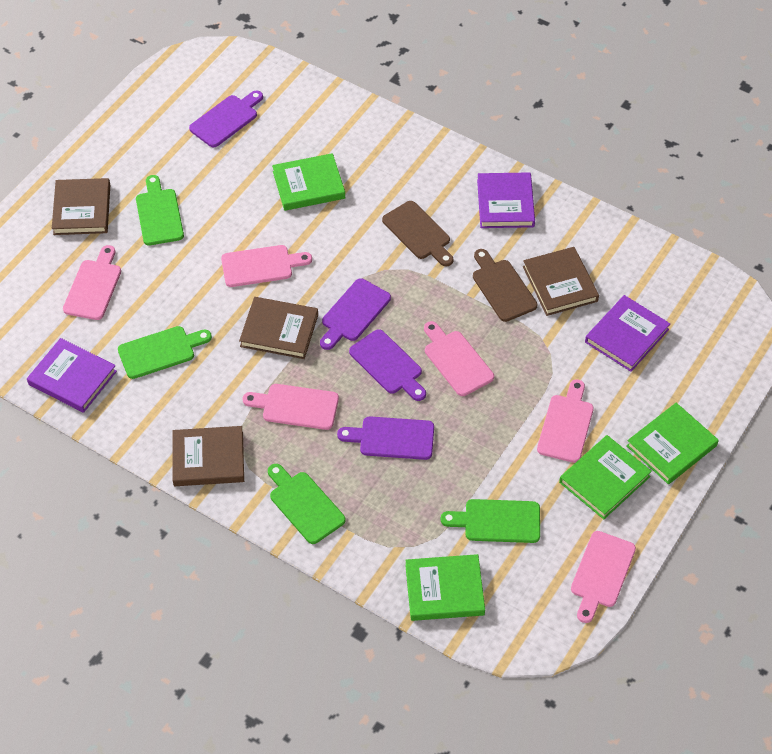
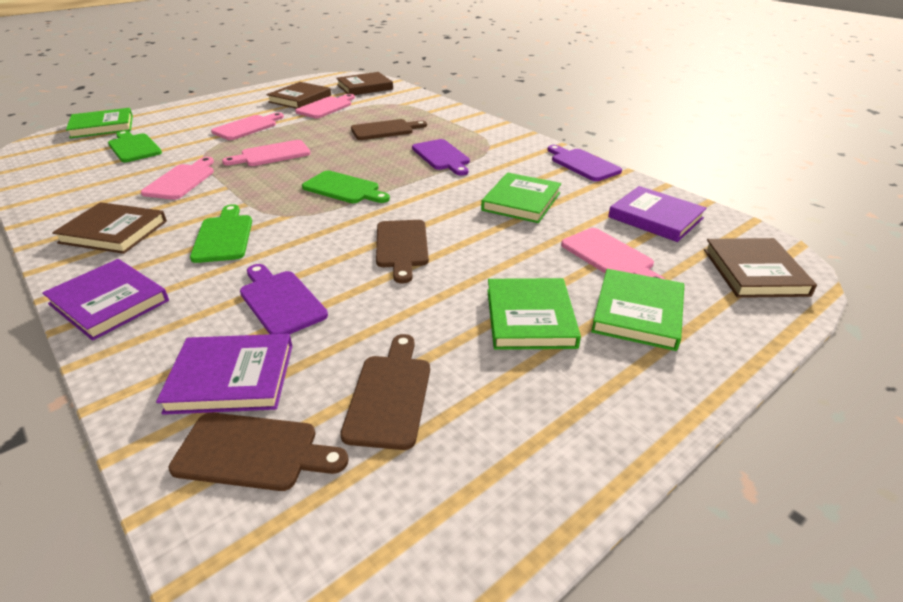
brown cutting board: [382,201,453,266] [473,249,537,322] = 2 -> [169,413,348,491] [340,334,430,450] [351,119,427,140] [376,220,429,283] = 4
green cutting board: [118,326,212,379] [136,175,184,246] [268,464,346,544] [441,499,540,543] = 4 -> [108,130,162,162] [190,204,252,263] [302,171,390,203] = 3
pink cutting board: [63,245,121,320] [221,245,312,287] [243,384,339,430] [424,321,494,396] [537,379,594,463] [571,531,636,623] = 6 -> [141,157,214,200] [211,112,284,140] [222,140,311,166] [295,94,355,118] [561,228,666,280] = 5
purple cutting board: [189,90,263,147] [320,278,391,350] [337,416,434,460] [349,329,426,401] = 4 -> [240,264,328,334] [412,139,470,176] [548,145,622,181] = 3

